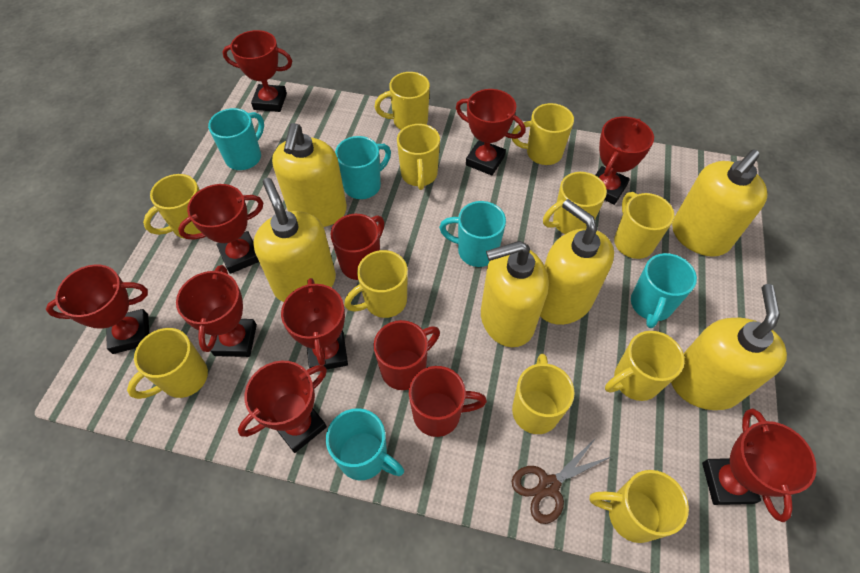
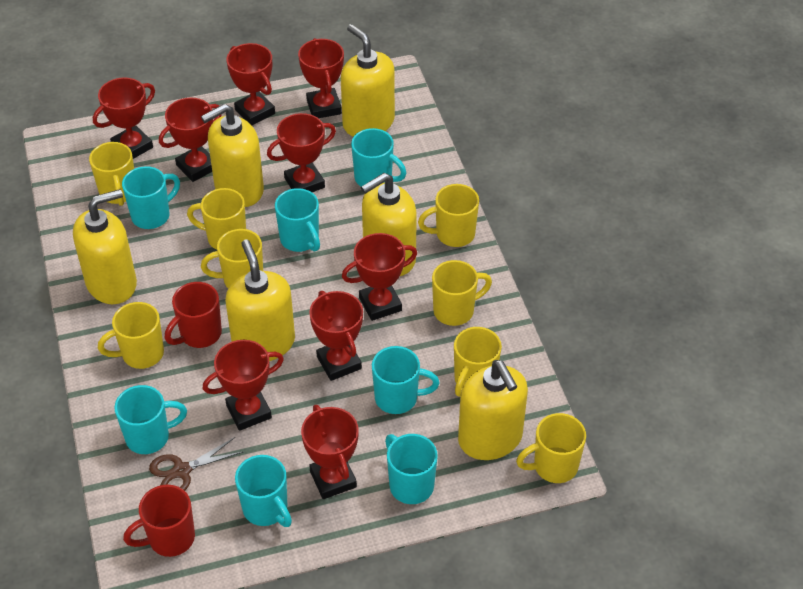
red mug: [330,214,384,280] [373,320,440,390] [409,366,487,437] = 3 -> [123,485,195,557] [165,282,222,348] = 2
turquoise mug: [208,108,264,170] [326,408,404,480] [335,136,391,199] [439,201,506,267] [631,253,697,328] = 5 -> [114,385,187,454] [122,166,180,229] [235,455,292,527] [275,188,320,252] [351,128,406,187] [372,346,439,414] [385,434,438,504] = 7
yellow mug: [127,328,208,399] [143,174,201,239] [344,250,408,318] [374,72,430,130] [397,124,440,190] [512,103,574,165] [512,354,575,434] [543,172,607,234] [590,470,689,543] [605,331,685,401] [614,192,675,259] = 11 -> [89,142,134,206] [98,302,164,369] [187,188,246,250] [201,229,263,289] [418,184,479,247] [432,260,492,326] [454,327,502,397] [516,413,586,483] = 8

